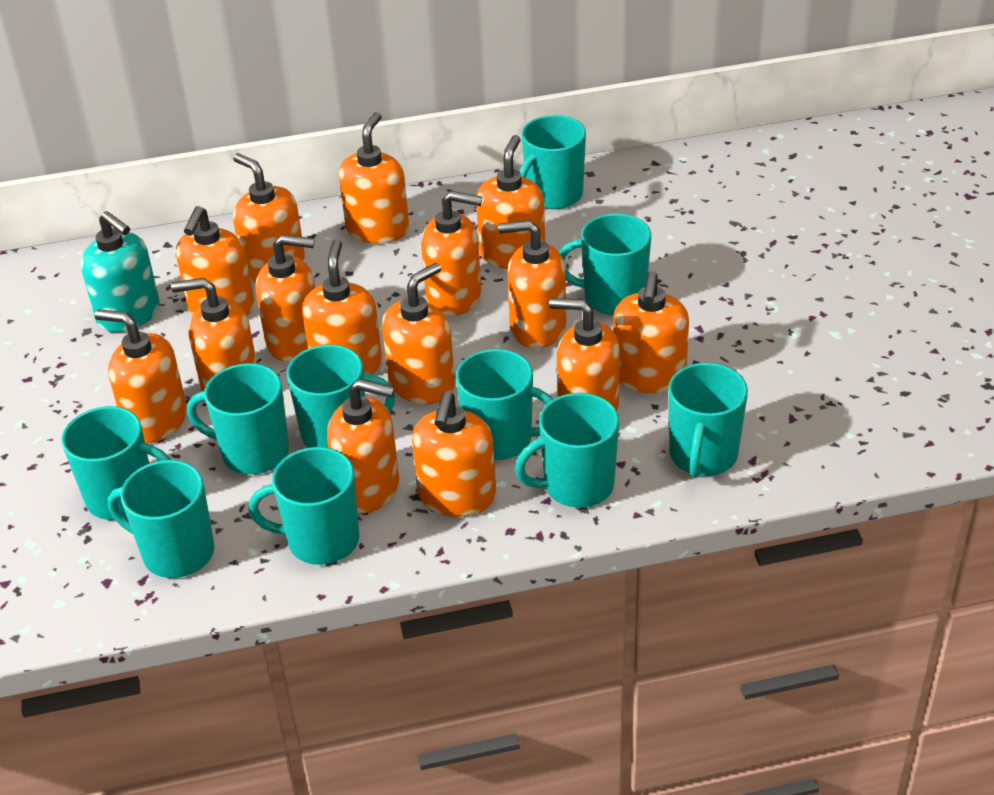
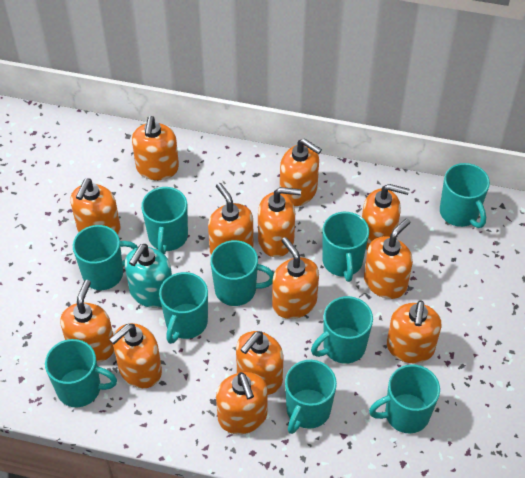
orange soap dispenser: [95,309,187,443] [171,278,257,392] [176,206,255,316] [233,153,305,283] [256,234,315,362] [302,239,382,374] [327,379,399,513] [339,112,409,244] [382,263,455,404] [412,391,496,517] [421,191,482,316] [476,135,545,269] [498,220,566,348] [549,298,620,411] [613,271,689,393] = 15 -> [60,280,114,363] [71,178,120,234] [109,323,162,388] [132,116,179,180] [208,183,254,255] [216,372,268,434] [236,331,283,395] [258,187,301,257] [272,237,319,319] [280,138,322,206] [362,184,409,250] [364,218,413,299] [387,301,442,363] = 13

